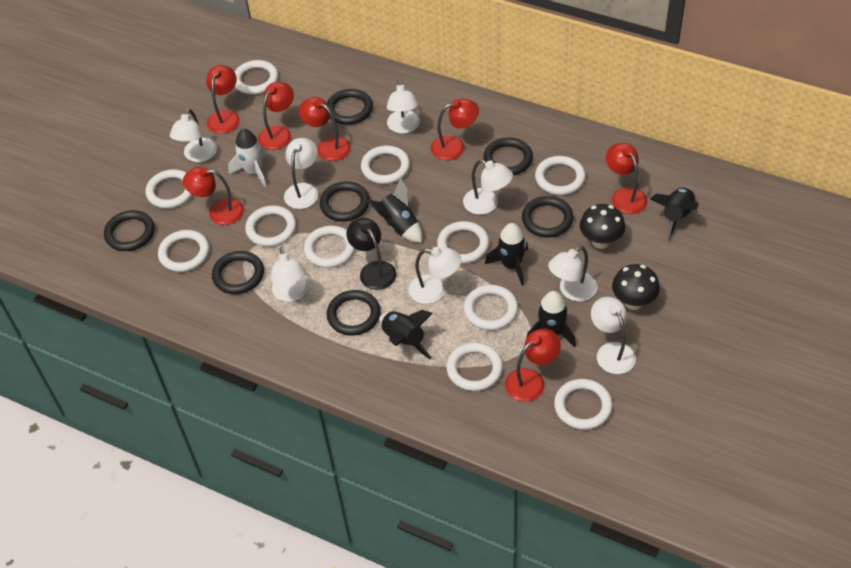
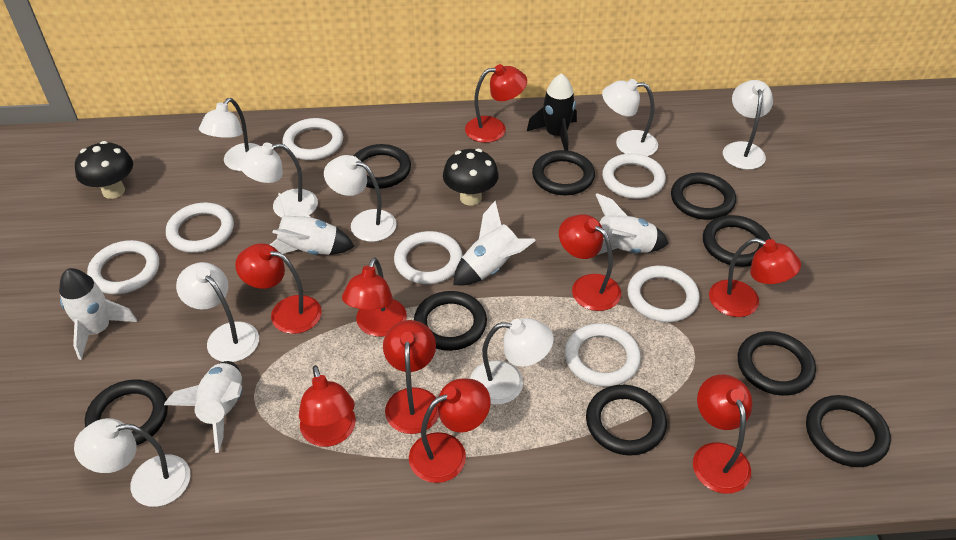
black lamp: [347,218,396,290] = 1 -> none = 0
black ring: [104,210,155,251] [212,251,264,294] [320,181,370,222] [327,89,373,125] [327,290,381,336] [483,137,533,175] [522,196,574,238] = 7 -> [85,379,168,446] [353,144,411,189] [414,291,487,351] [532,150,595,195] [586,385,667,456] [671,173,736,220] [703,215,771,267] [738,331,816,396] [806,395,891,467] = 9
black rocket: [367,178,422,243] [379,310,433,359] [485,223,528,285] [526,291,576,347] [650,187,699,240] = 5 -> [527,73,577,151] = 1
red lamp: [183,167,244,225] [206,65,239,134] [258,82,294,150] [299,97,351,161] [431,99,479,160] [505,329,561,402] [606,143,647,214] = 7 -> [235,243,322,334] [299,365,356,447] [342,257,407,337] [383,320,439,434] [409,379,490,483] [465,64,527,143] [559,214,621,311] [693,374,752,494] [709,238,801,317] = 9
white ring: [146,169,192,209] [158,230,209,272] [235,60,278,94] [245,205,296,247] [304,226,355,268] [361,146,410,184] [437,221,489,264] [446,342,503,391] [464,285,518,330] [535,156,585,195] [554,379,612,430] = 11 -> [87,240,159,294] [166,203,234,253] [283,118,343,160] [394,231,463,284] [565,323,641,387] [602,153,666,199] [627,266,700,322] = 7
white rocket: [228,129,267,187] = 1 -> [59,268,137,360] [164,361,242,453] [270,193,355,255] [453,201,536,285] [595,193,669,255] = 5

